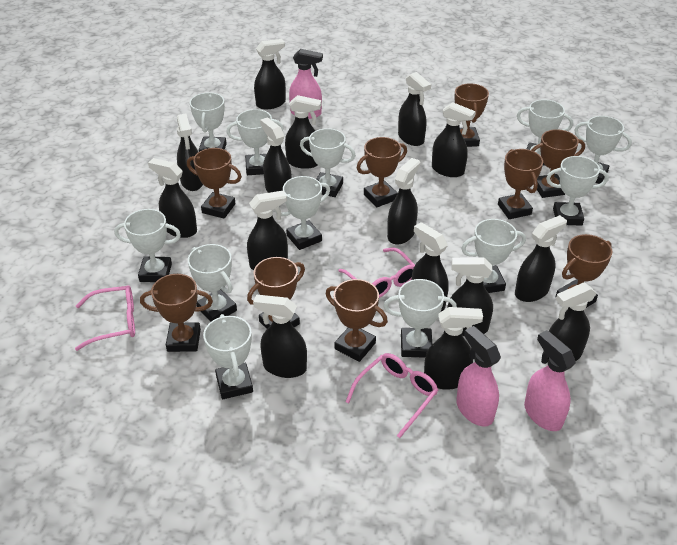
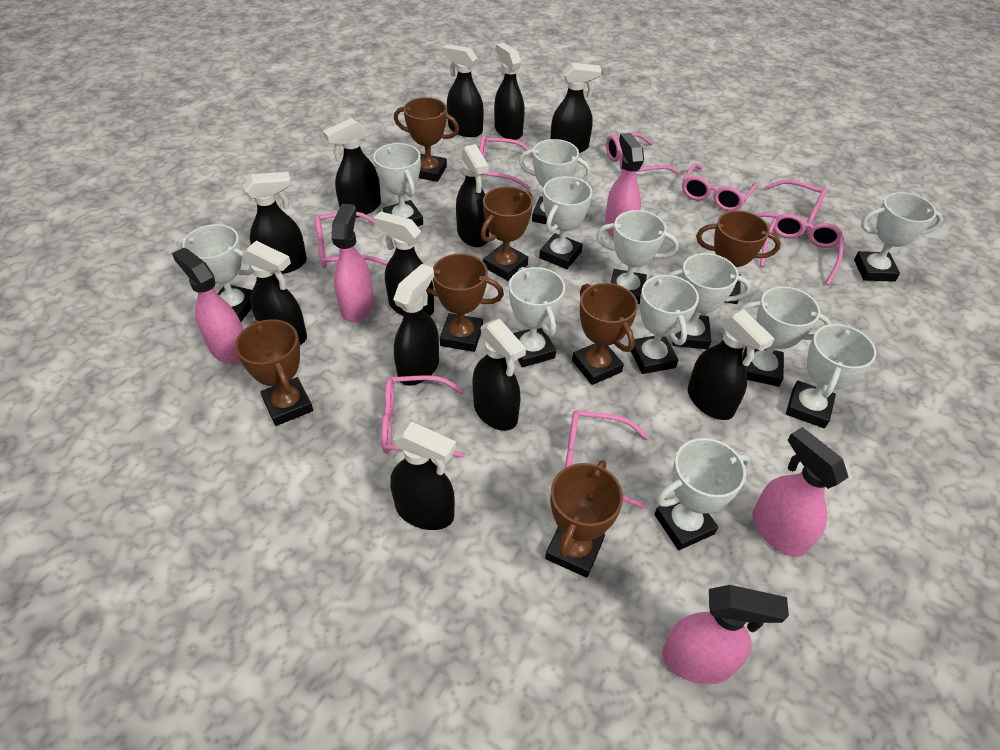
black spray bottle: [148,158,197,238] [177,114,203,191] [247,190,288,270] [253,295,307,378] [254,39,286,109] [260,117,292,193] [285,95,322,169] [387,158,420,245] [398,72,431,146] [412,222,449,311] [424,307,483,390] [432,102,476,177] [447,257,493,336] [515,215,567,302] [543,282,597,363] = 15 -> [242,241,307,345] [243,172,307,274] [323,118,381,217] [374,211,434,316] [390,421,456,530] [393,264,439,385] [442,44,484,137] [456,144,489,247] [472,319,526,431] [494,43,525,140] [551,63,602,153] [688,309,775,420] = 12
brown trophy: [140,274,213,352] [187,148,242,219] [247,257,305,329] [326,279,388,362] [357,137,407,207] [454,83,489,147] [498,149,543,219] [532,129,585,198] [556,234,613,308] = 9 -> [235,319,313,426] [394,97,459,182] [426,253,504,352] [481,186,533,281] [545,460,623,578] [572,283,638,385] [696,210,781,304] = 7
pink glasses: [75,285,135,351] [339,248,415,298] [346,353,438,438] = 3 -> [315,212,388,268] [381,375,465,458] [479,135,533,190] [565,410,649,509] [606,133,679,174] [682,163,758,211] [755,180,827,233] [760,213,844,285] = 8
pink spray bottle: [289,49,323,119] [456,326,501,426] [524,330,576,431] = 3 -> [172,248,244,364] [331,204,374,322] [605,133,644,238] [662,585,789,684] [752,427,849,557] = 5

